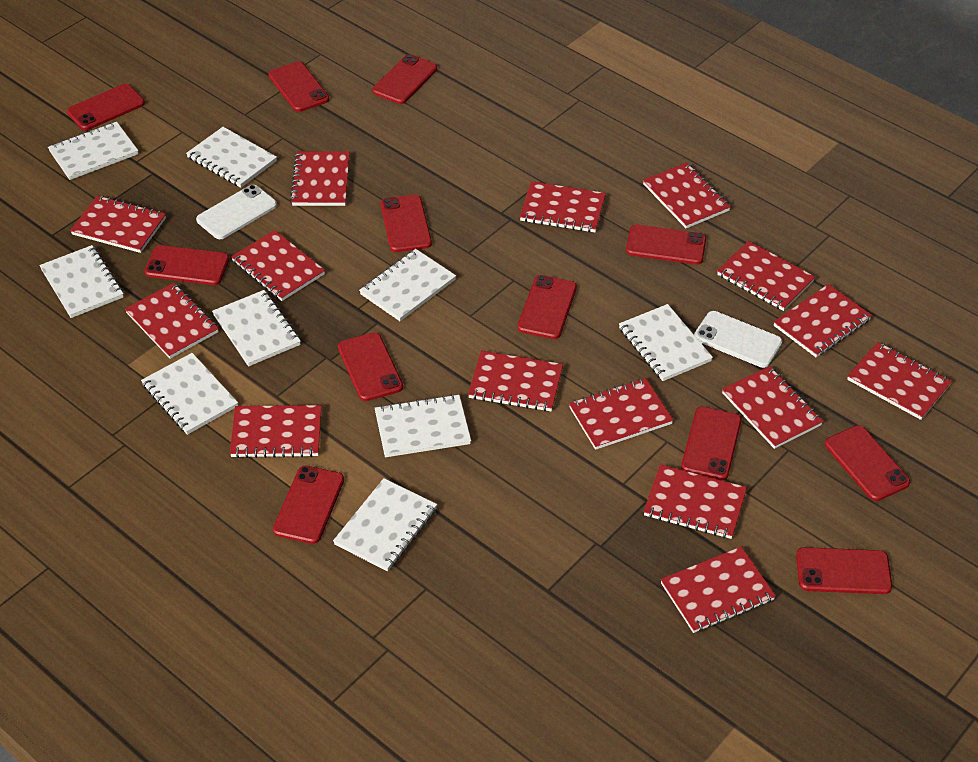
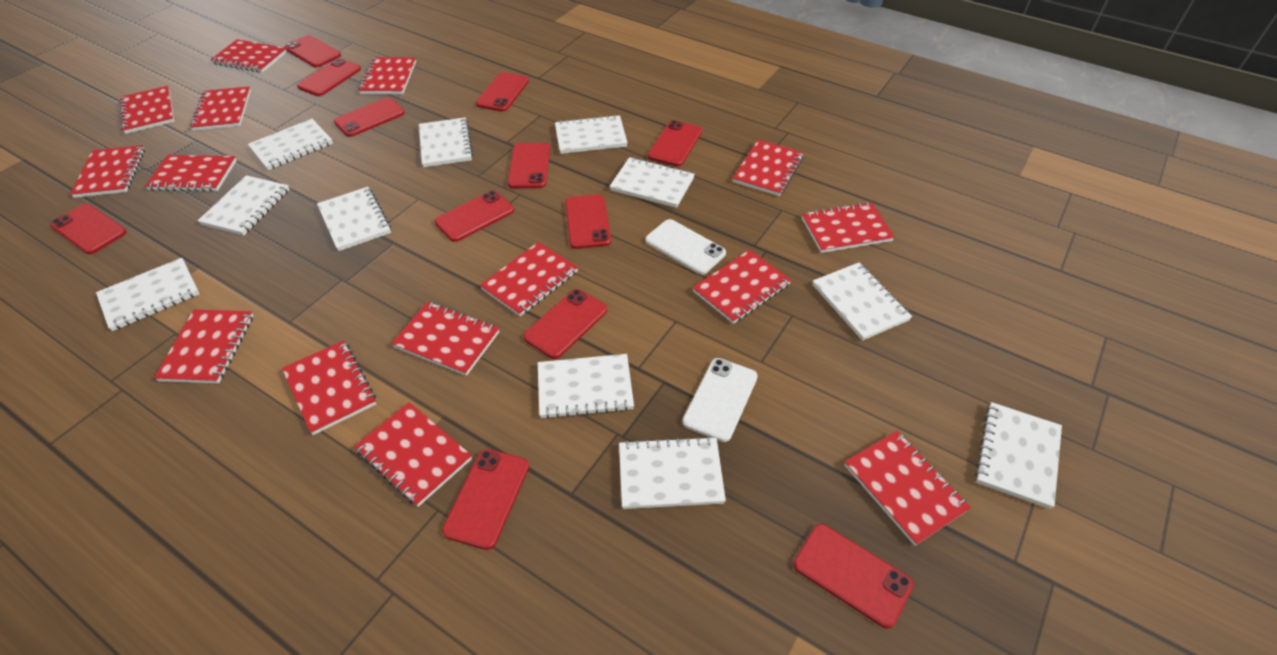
white notebook: [39,245,123,318] [48,122,138,180] [141,353,238,435] [186,127,277,188] [212,290,301,367] [333,478,437,571] [359,249,456,321] [375,394,471,457] [619,304,713,381] = 9 -> [96,258,199,331] [198,175,290,236] [248,119,333,170] [317,187,391,251] [419,118,473,167] [538,354,634,419] [555,115,627,154] [609,157,695,208] [619,436,726,509] [812,263,912,341] [975,402,1062,509] = 11

